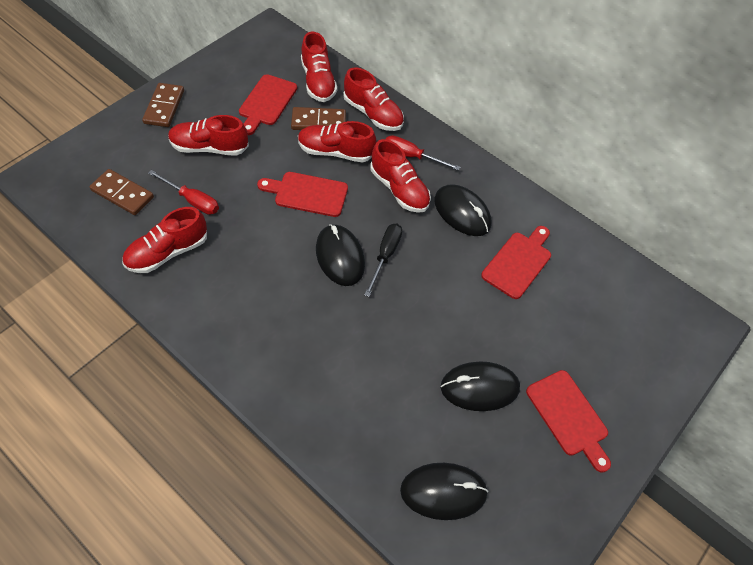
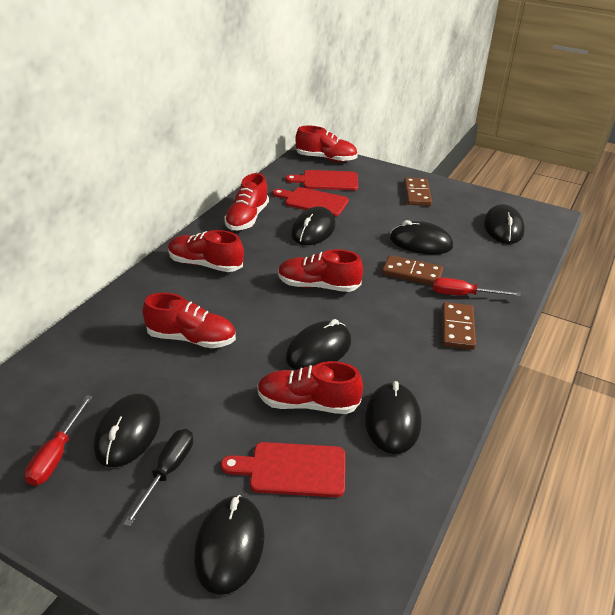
black mouse: [316,224,365,286] [400,463,489,520] [434,184,492,236] [441,362,520,411] = 4 -> [94,393,160,467] [194,495,265,595] [286,319,351,370] [291,206,336,245] [365,381,421,454] [390,220,453,255] [484,204,525,244] = 7
red cutting board: [239,74,297,135] [257,172,348,217] [481,226,551,299] [526,370,611,473] = 4 -> [221,442,345,497] [273,187,349,216] [285,170,358,190] = 3

